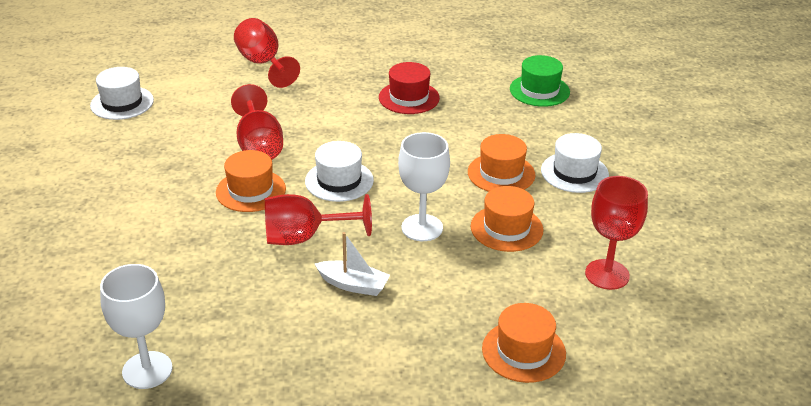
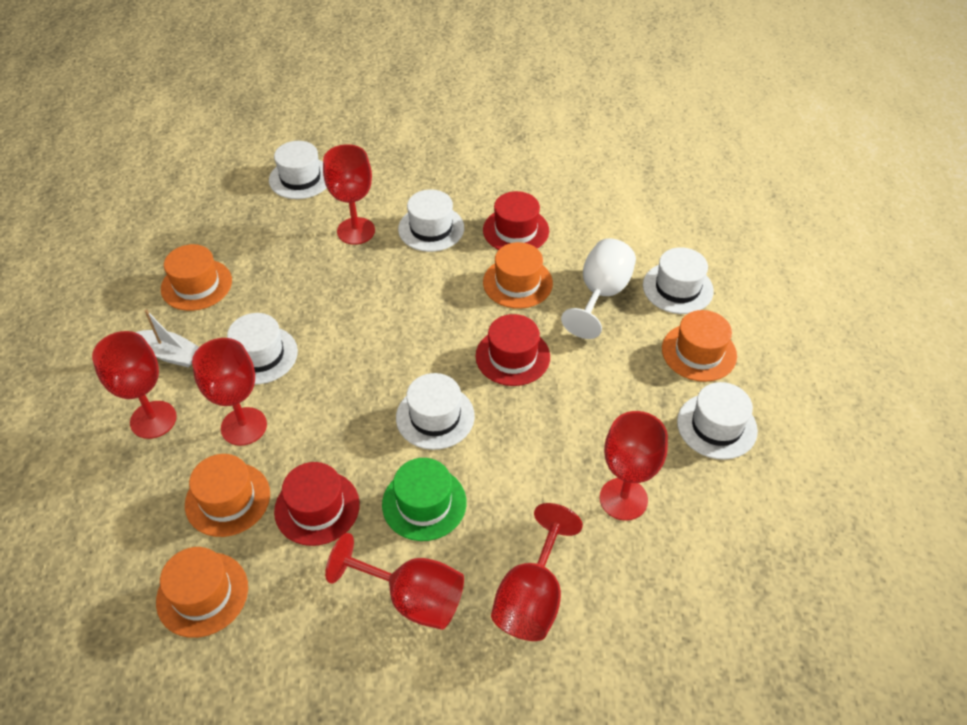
orange hat: [216,150,286,212] [468,134,535,192] [471,186,543,252] [482,303,566,383] = 4 -> [156,547,248,638] [161,244,232,311] [185,454,270,537] [483,242,553,309] [662,310,737,382] = 5
red goblet: [231,84,283,160] [234,18,300,88] [265,194,372,245] [585,176,648,290] = 4 -> [92,331,177,439] [192,338,267,446] [323,144,375,245] [325,533,464,630] [491,503,583,641] [600,411,668,521] = 6
red hat: [379,62,440,114] = 1 -> [274,462,360,546] [476,314,550,386] [483,191,549,250] = 3
white goblet: [100,264,173,389] [398,132,450,241] = 2 -> [561,238,636,339] = 1
white hat: [90,67,154,120] [305,141,374,202] [541,133,609,193] = 3 -> [227,313,298,385] [269,141,327,199] [396,373,475,450] [398,189,464,252] [643,247,714,314] [677,382,758,460] = 6

